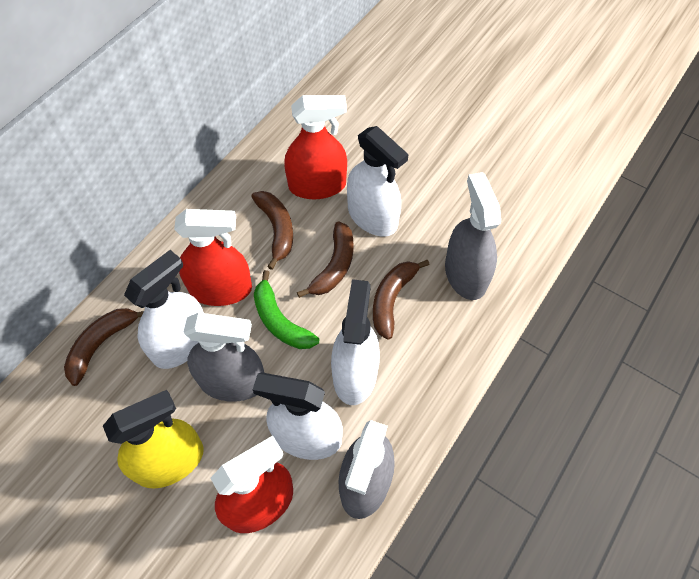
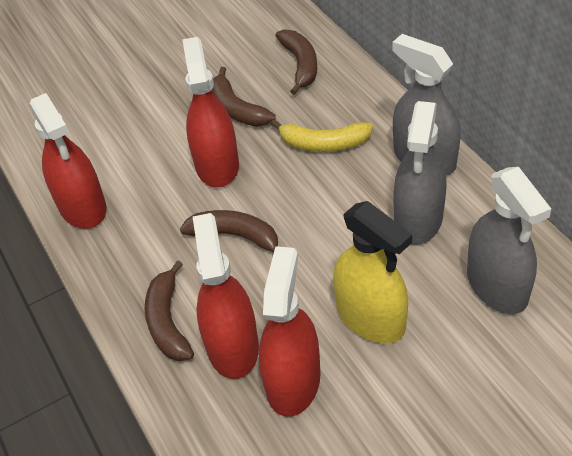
green banana: [254,270,319,349] = 1 -> none = 0
red spray bottle: [174,209,252,306] [210,436,293,533] [284,95,347,199] = 3 -> [29,93,106,229] [182,37,239,188] [193,213,259,379] [259,246,321,417] = 4
white spray bottle: [124,250,204,369] [253,372,343,460] [331,279,380,405] [347,126,409,237] = 4 -> none = 0
yellow banana: none = 0 -> [271,119,373,152] = 1

